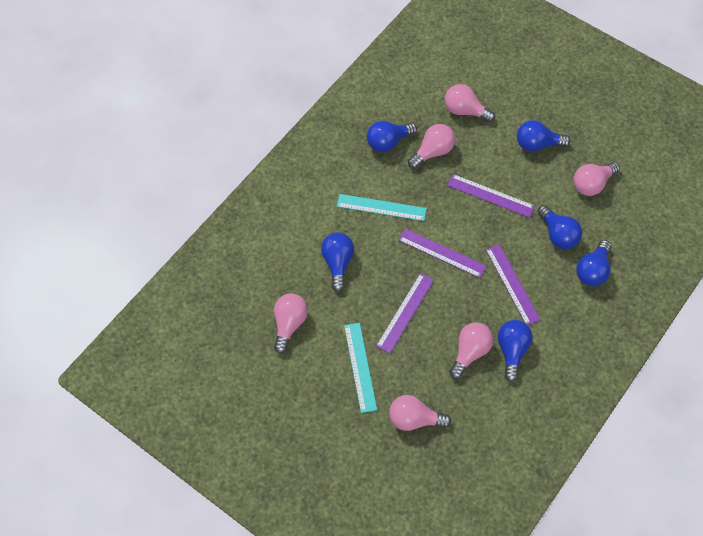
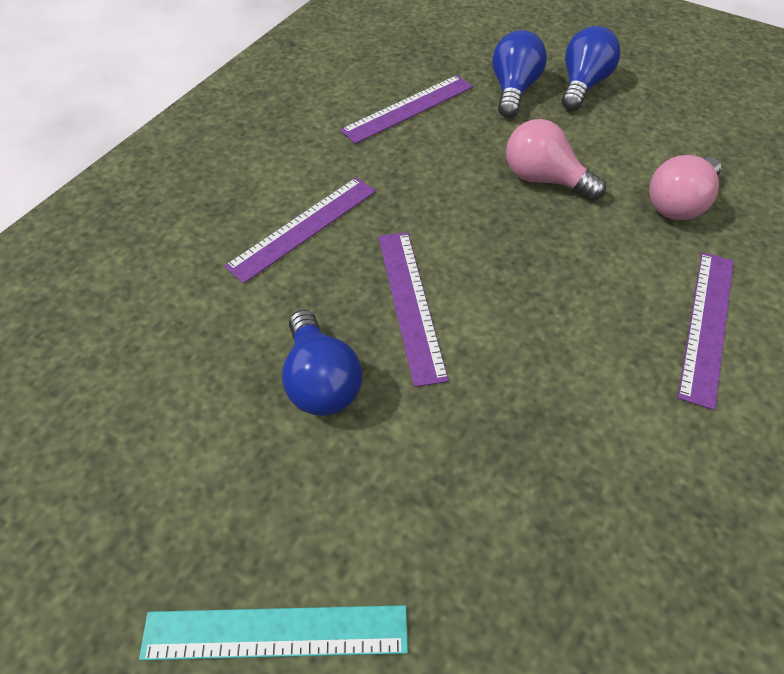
blue light bulb: [321,232,354,292] [367,121,417,152] [498,320,533,382] [517,120,570,152] [538,205,582,249] [576,240,611,286] = 6 -> [282,310,362,416] [492,30,547,118] [562,26,620,111] = 3
pink light bulb: [274,293,308,354] [389,395,451,431] [408,124,455,169] [445,84,495,123] [449,322,493,379] [573,162,620,196] = 6 -> [506,119,606,201] [649,155,721,220] = 2
turquoise ruler: [337,194,427,221] [344,323,377,413] = 2 -> [139,605,408,660] = 1

